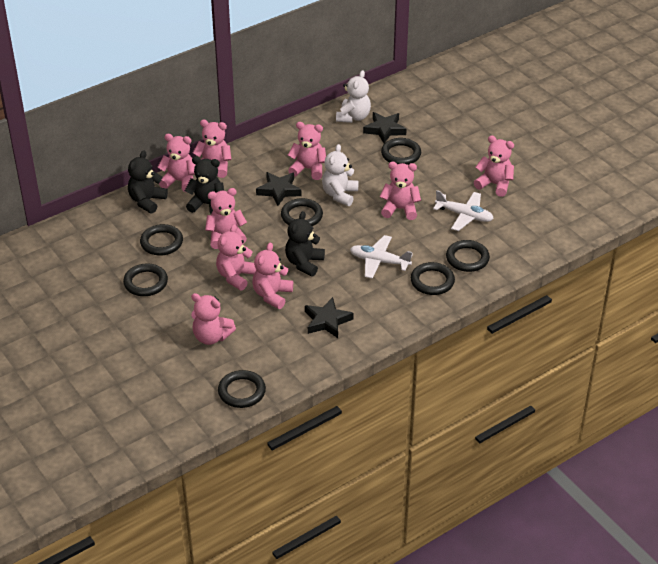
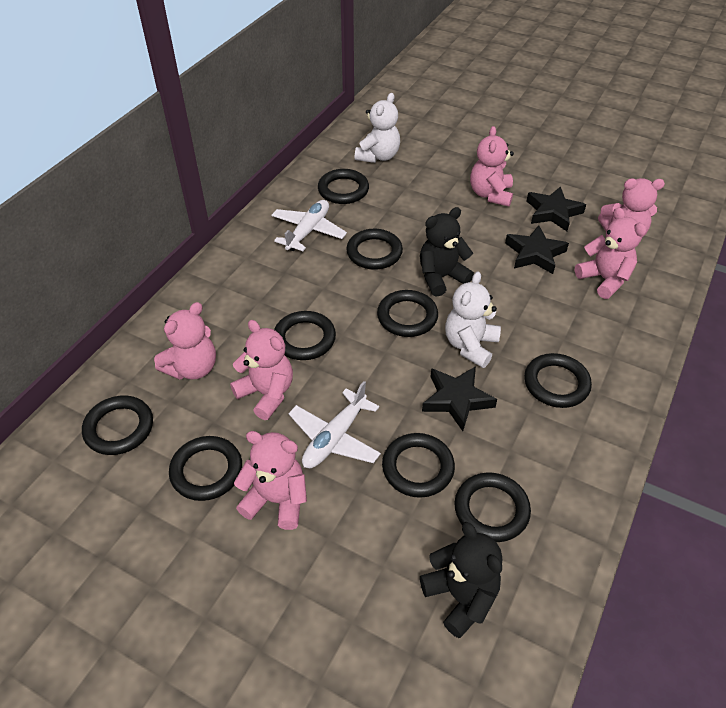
black ring: [123,263,168,296] [140,224,183,256] [218,370,266,408] [281,198,323,226] [381,138,421,165] [411,262,455,295] [446,240,490,272] = 7 -> [82,395,153,455] [169,436,242,501] [274,311,336,360] [318,169,369,204] [346,229,403,270] [377,290,438,337] [382,433,455,498] [454,473,531,542] [524,353,592,408] = 9
black teddy bear: [128,150,168,214] [185,157,224,214] [285,211,325,277] = 3 -> [420,207,474,297] [420,522,502,638] = 2
pink teddy bear: [157,134,196,192] [191,293,236,345] [193,119,231,178] [205,188,247,249] [216,224,256,291] [253,242,293,309] [288,122,326,180] [380,162,421,220] [474,135,514,197] = 9 -> [154,302,216,380] [230,320,293,420] [234,431,307,530] [470,126,514,206] [575,207,646,299] [598,178,665,237] = 6

